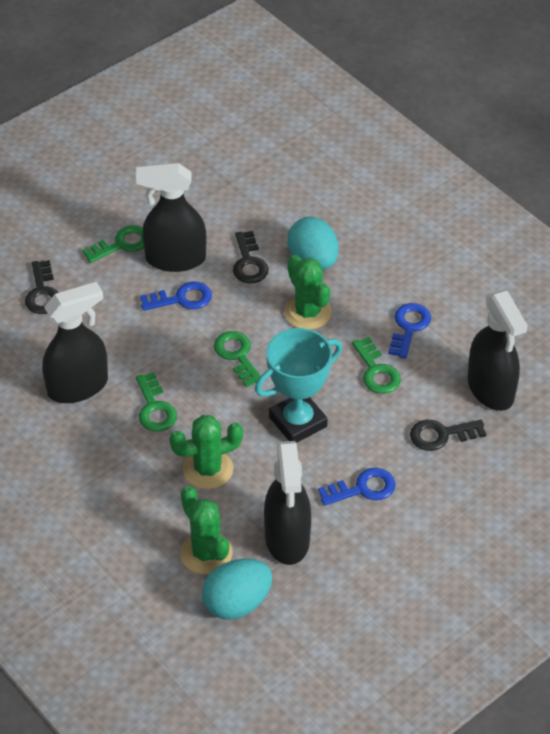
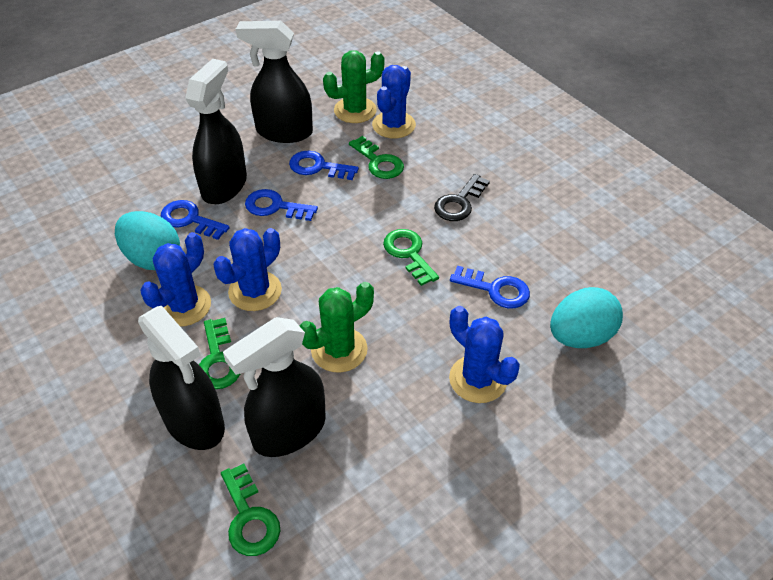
black key: [25,260,59,314] [233,231,269,283] [410,420,486,451] = 3 -> [434,174,490,221] = 1
blue cactus: none = 0 -> [140,232,211,327] [213,228,282,311] [372,65,416,138] [449,306,520,403] = 4
blue key: [140,282,212,311] [318,468,396,506] [388,303,431,358] = 3 -> [161,200,230,240] [245,189,318,221] [289,151,359,180] [450,266,530,308] = 4
green cactus: [169,415,243,489] [180,486,233,575] [284,255,332,330] = 3 -> [299,282,374,373] [323,50,384,123] = 2
turquoise trophy: [255,328,342,443] = 1 -> none = 0

